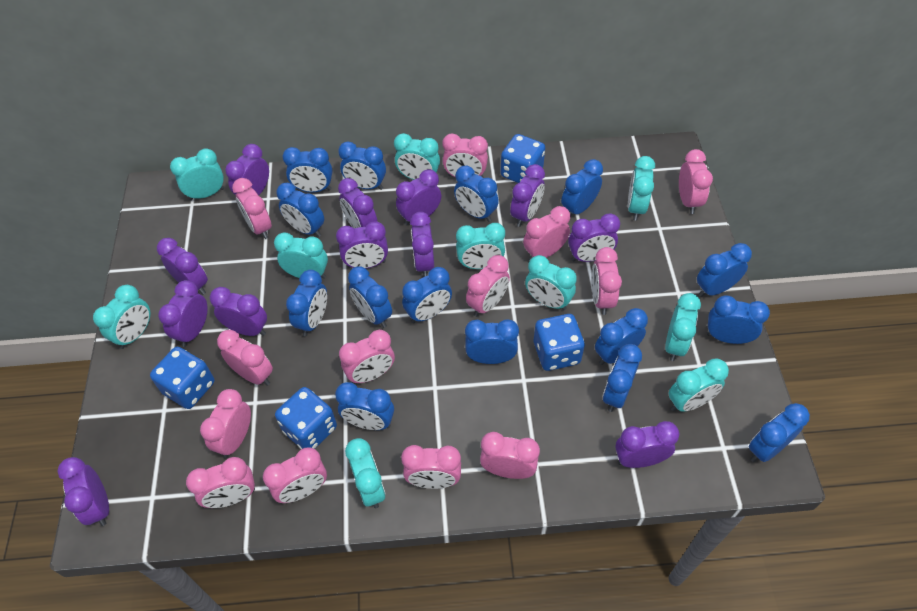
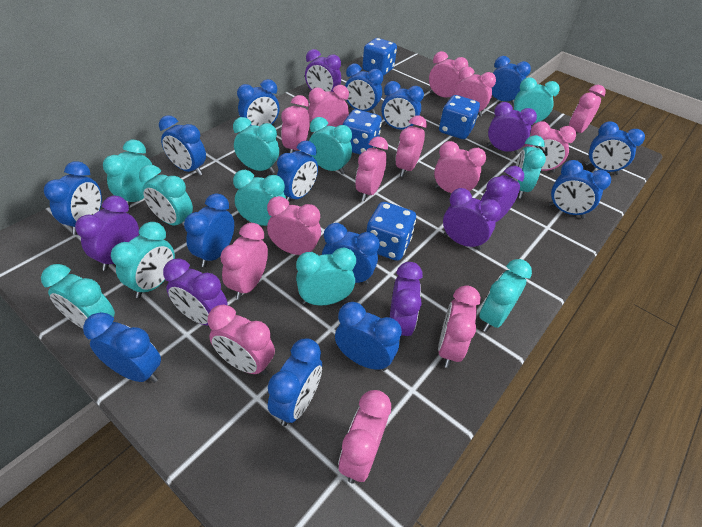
blue clock: [277,182,324,237] [283,147,333,192] [286,270,327,336] [335,382,394,430] [338,142,386,190] [348,266,392,328] [402,267,452,323] [454,166,499,222] [465,319,519,364] [561,159,603,217] [595,308,648,365] [603,344,642,412] [697,243,752,297] [707,296,770,344] [749,403,810,462] = 15 -> [44,161,102,235] [83,312,161,383] [159,115,206,176] [184,193,234,267] [237,79,279,126] [268,338,322,426] [277,141,318,202] [322,223,380,285] [335,302,402,371] [345,63,383,114] [381,81,424,129] [492,56,531,105] [549,160,611,219] [585,121,645,175] = 14
pink clock: [186,457,255,508] [200,389,251,458] [217,330,273,386] [232,178,272,239] [263,448,327,503] [339,330,395,384] [401,445,461,489] [443,133,488,177] [466,255,510,317] [480,432,540,479] [523,206,570,261] [591,247,622,315] [679,149,713,214] = 13 -> [208,305,275,375] [220,223,268,300] [267,196,321,255] [281,95,310,153] [308,85,349,134] [338,390,391,484] [355,137,388,201] [395,115,427,177] [429,51,468,97] [434,141,486,193] [438,285,481,368] [454,66,496,117] [524,121,576,173] [569,85,606,133] = 14
purple clock: [57,457,109,526] [157,238,208,295] [158,280,208,347] [210,287,267,336] [225,144,269,195] [336,221,388,268] [338,178,378,228] [396,169,441,225] [410,212,434,277] [510,164,545,227] [568,213,620,262] [615,421,679,468] = 12 -> [75,196,139,271] [163,258,228,325] [305,49,341,92] [390,262,423,343] [443,188,501,250] [480,166,524,222] [487,102,537,155] = 7
turquoise clock: [93,285,150,349] [170,148,224,201] [274,233,328,279] [345,438,386,508] [394,133,440,180] [456,223,505,269] [525,255,577,310] [628,156,655,221] [665,293,701,361] [669,358,729,412] = 10 -> [41,264,115,328] [103,140,152,208] [111,222,175,298] [139,165,193,227] [233,117,279,173] [233,170,286,226] [296,248,356,306] [309,117,352,174] [479,259,532,332] [513,135,546,199] [514,77,560,123] = 11

